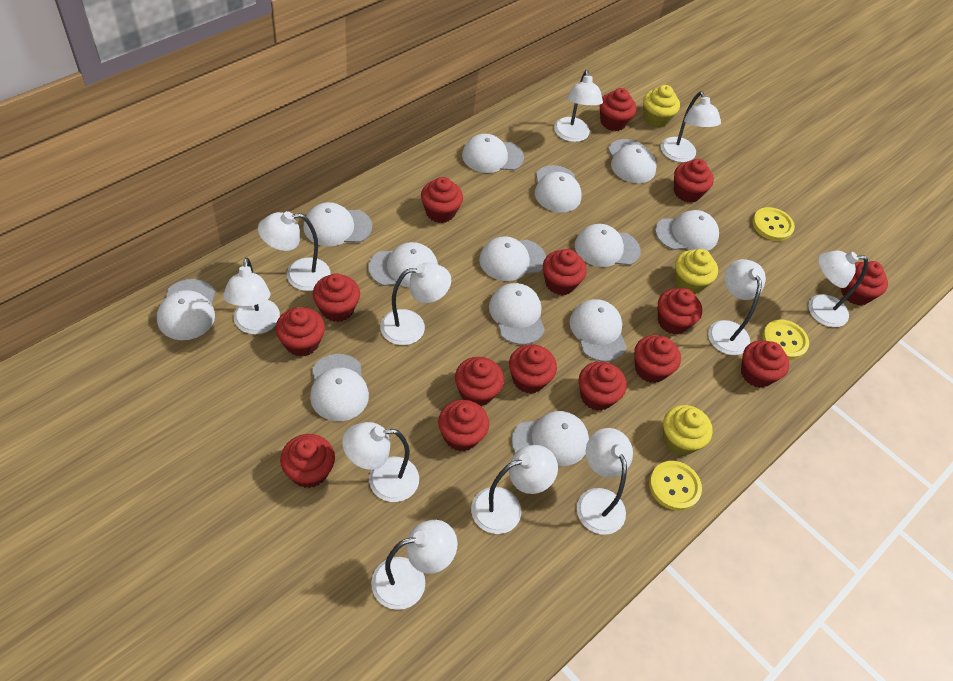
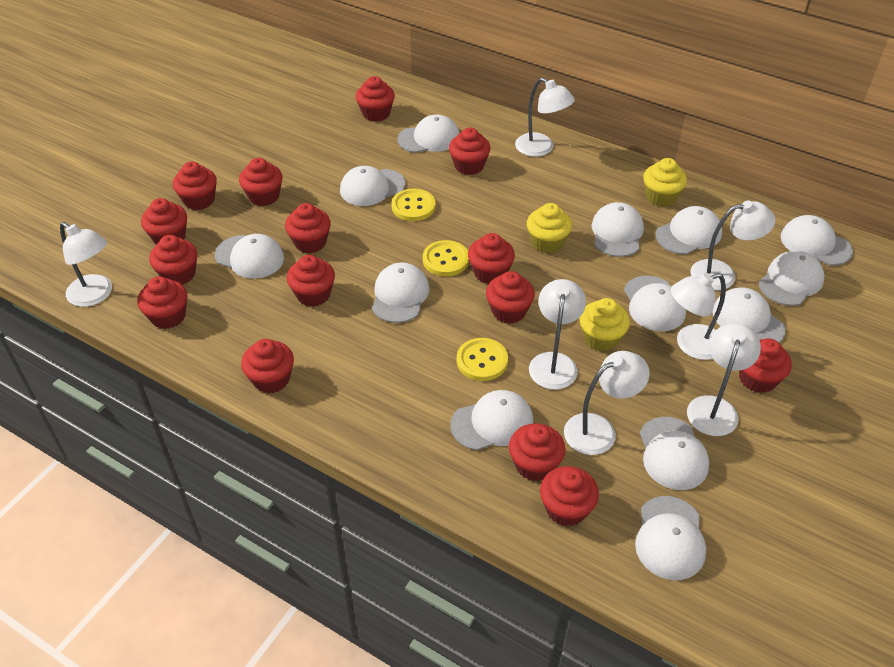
white lamp: [223,258,280,334] [258,211,330,291] [342,422,419,502] [371,520,458,610] [380,262,451,345] [471,445,558,534] [554,70,603,142] [577,428,633,535] [661,91,721,162] [708,259,766,355] [808,251,868,327] = 11 -> [60,222,112,307] [515,78,575,157] [529,279,586,390] [564,351,650,455] [671,273,726,360] [687,323,761,436] [691,200,775,290] = 7

